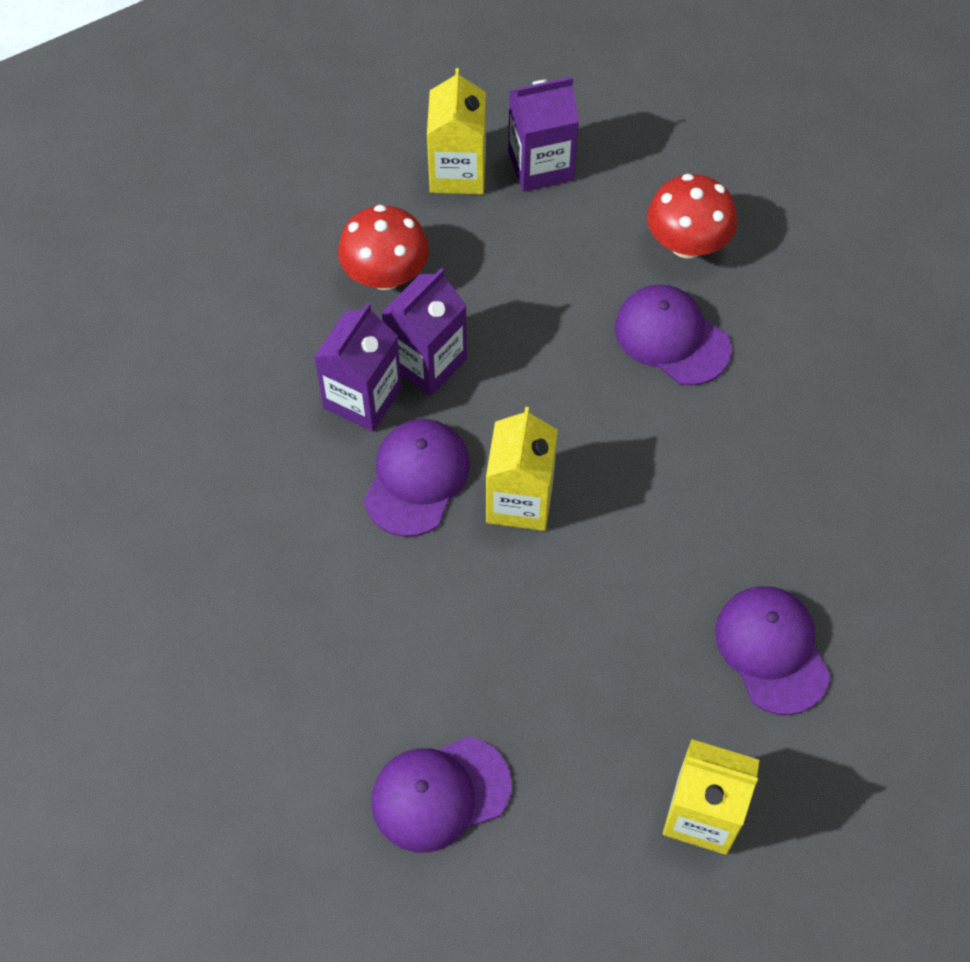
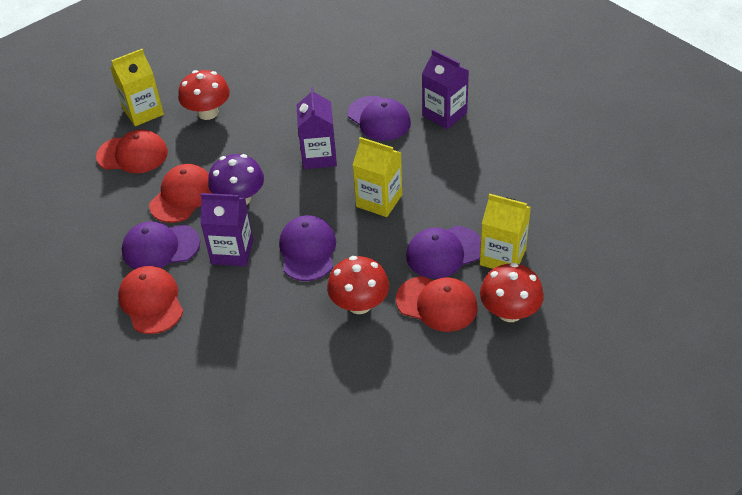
purple mushroom: none = 0 -> [208,154,264,205] = 1
red cap: none = 0 -> [96,129,168,173] [118,266,183,334] [149,164,212,223] [396,276,478,332] = 4
red mushroom: [338,205,429,290] [647,174,737,259] = 2 -> [178,70,230,120] [327,256,389,314] [480,263,544,322] = 3

